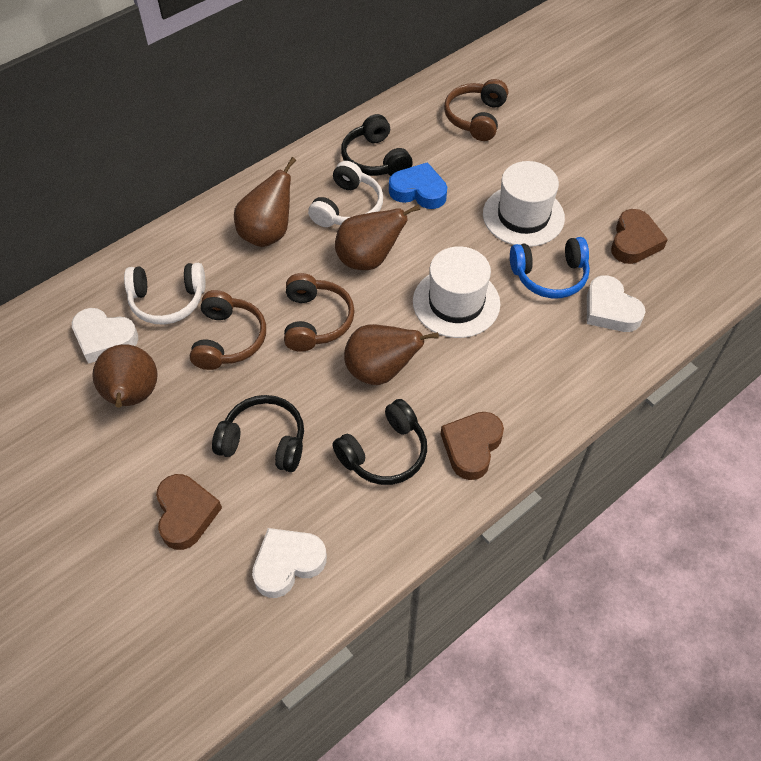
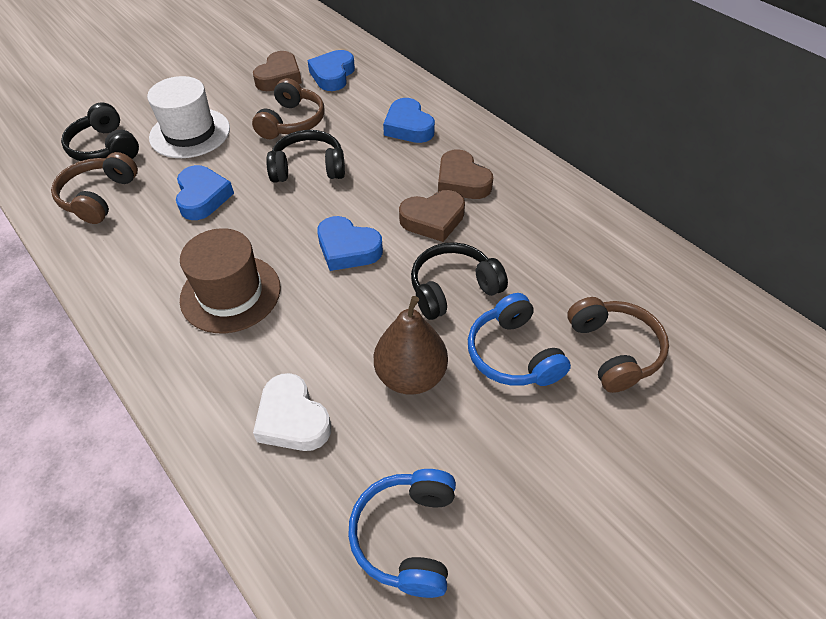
blue headphones: [510,237,590,298] = 1 -> [348,469,456,598] [468,293,571,386] = 2
blue heart: [389,162,447,209] = 1 -> [176,165,234,220] [308,50,355,91] [317,216,383,271] [383,98,435,143] = 4
brown hat: none = 0 -> [180,228,281,333] = 1
brown pear: [92,344,158,407] [234,157,296,247] [335,205,420,270] [344,324,439,385] = 4 -> [374,296,448,395] = 1
white hat: [413,246,500,338] [483,161,565,247] = 2 -> [147,76,230,158] = 1
white headphones: [124,263,206,325] [308,161,383,227] = 2 -> none = 0
white heart: [72,308,138,364] [252,528,327,598] [587,275,645,332] = 3 -> [253,373,331,451] = 1

